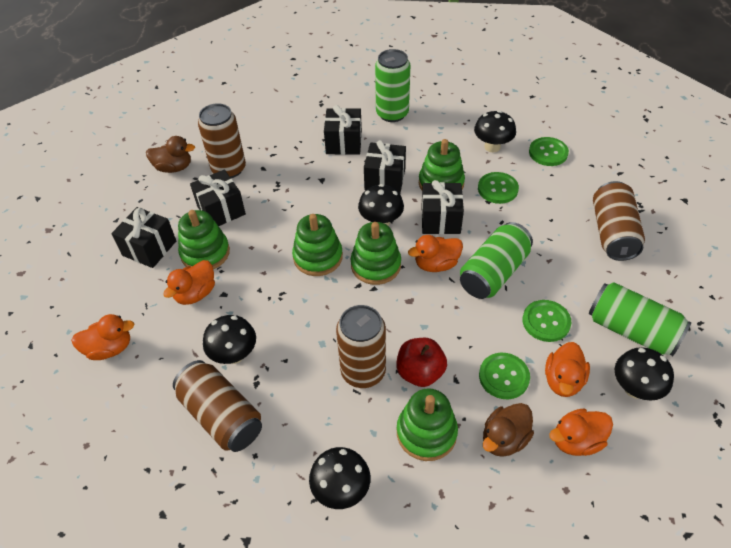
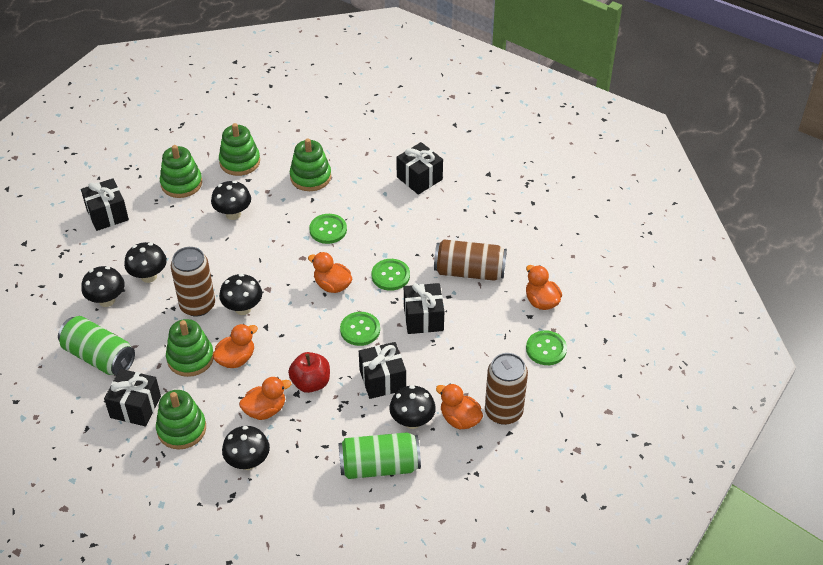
black mushroom: [203,315,256,364] [309,447,371,509] [358,184,404,226] [474,110,516,152] [615,347,674,401] = 5 -> [81,266,125,307] [124,242,167,283] [211,181,251,220] [219,274,262,315] [222,426,270,470] [389,385,436,429] = 6
brown can: [173,360,262,452] [198,103,246,178] [336,305,386,388] [593,181,645,261] = 4 -> [171,247,215,317] [434,239,507,281] [485,353,528,425] = 3
brown duck: [146,136,195,173] [483,403,534,457] = 2 -> none = 0
green can: [375,49,410,122] [460,222,533,299] [589,282,691,356] = 3 -> [58,316,135,375] [338,432,421,479] = 2

